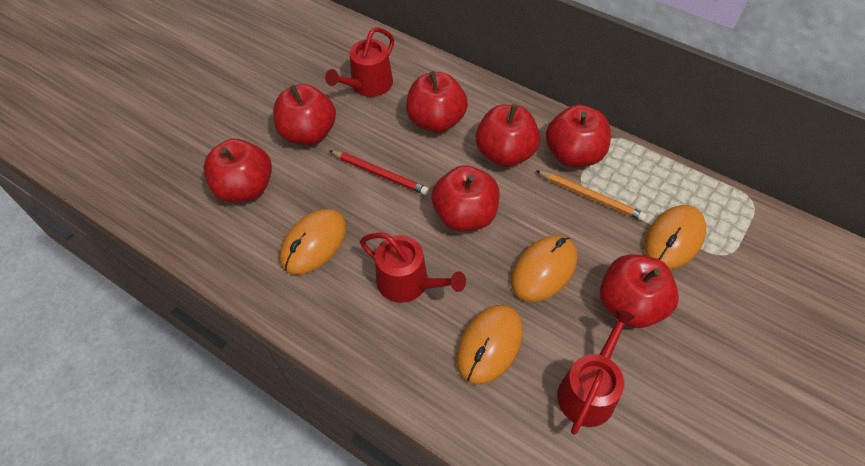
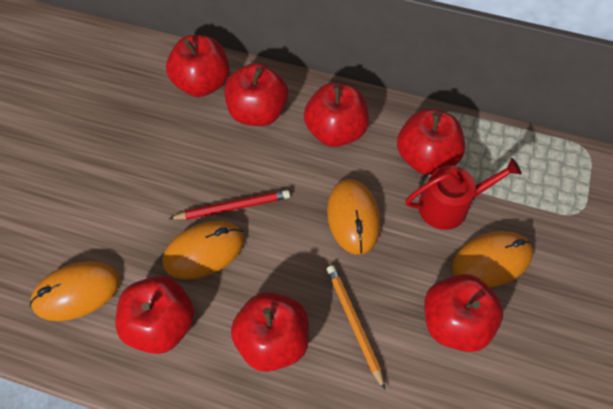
red watering can: [325,27,394,97] [360,232,466,303] [557,308,635,434] = 3 -> [405,158,522,230] = 1

